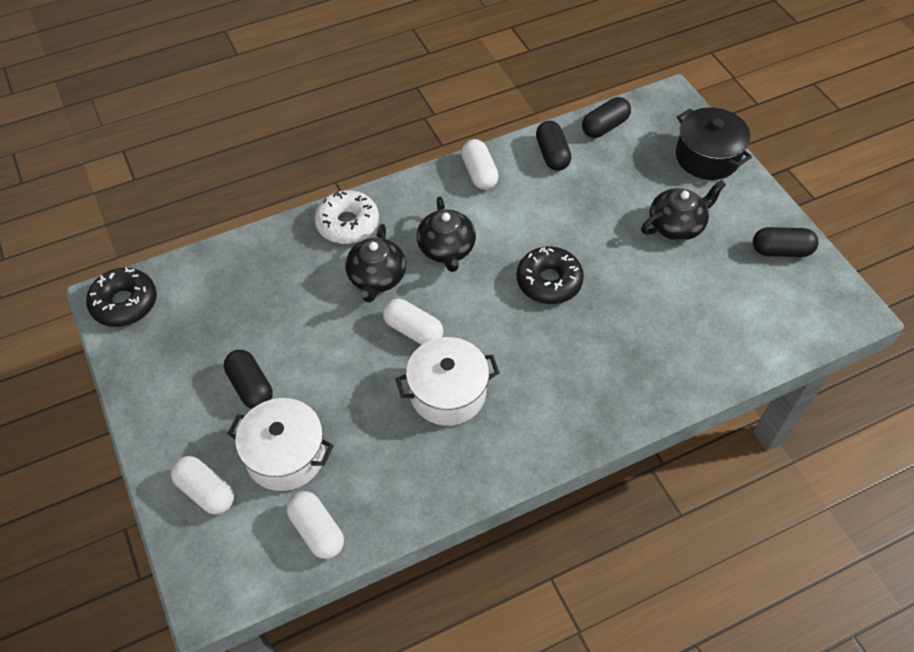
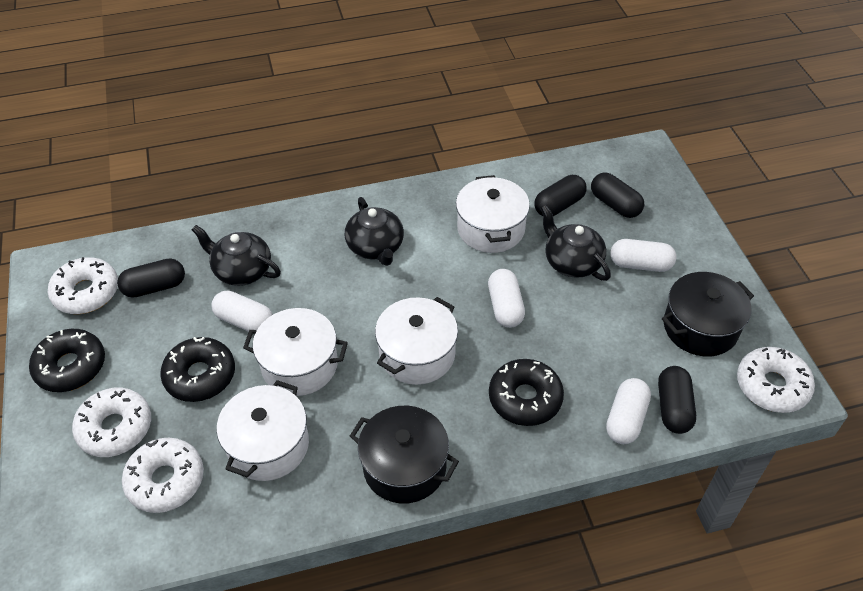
black donut: [86,267,157,327] [516,246,584,304] = 2 -> [29,329,105,392] [160,337,235,402] [489,359,564,426] = 3
black pot: [676,107,752,180] = 1 -> [350,406,459,504] [662,272,754,357] = 2
white donut: [314,190,379,244] = 1 -> [48,257,118,314] [72,388,151,457] [122,438,204,513] [737,347,815,413] = 4
white pot: [227,398,334,491] [396,337,500,426] = 2 -> [217,380,309,481] [243,308,348,396] [375,297,458,385] [456,175,530,253] = 4

